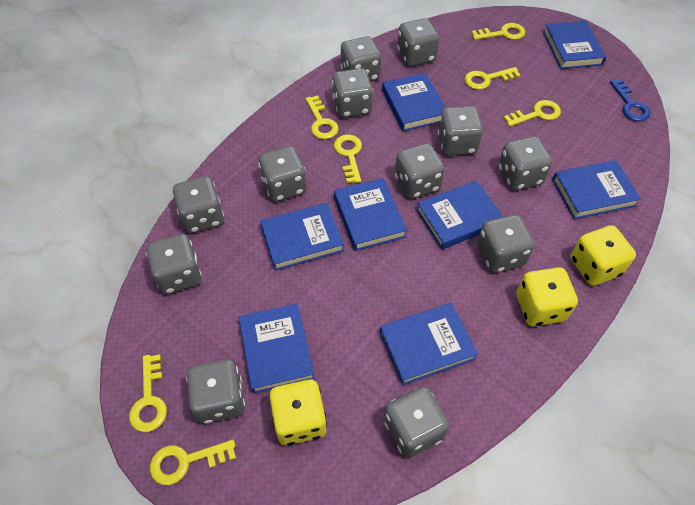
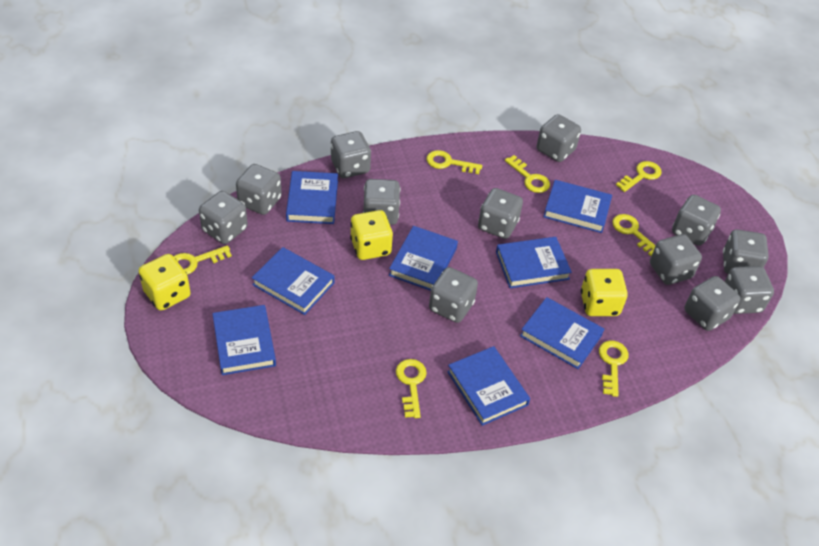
blue key: [610,79,651,122] = 1 -> none = 0

